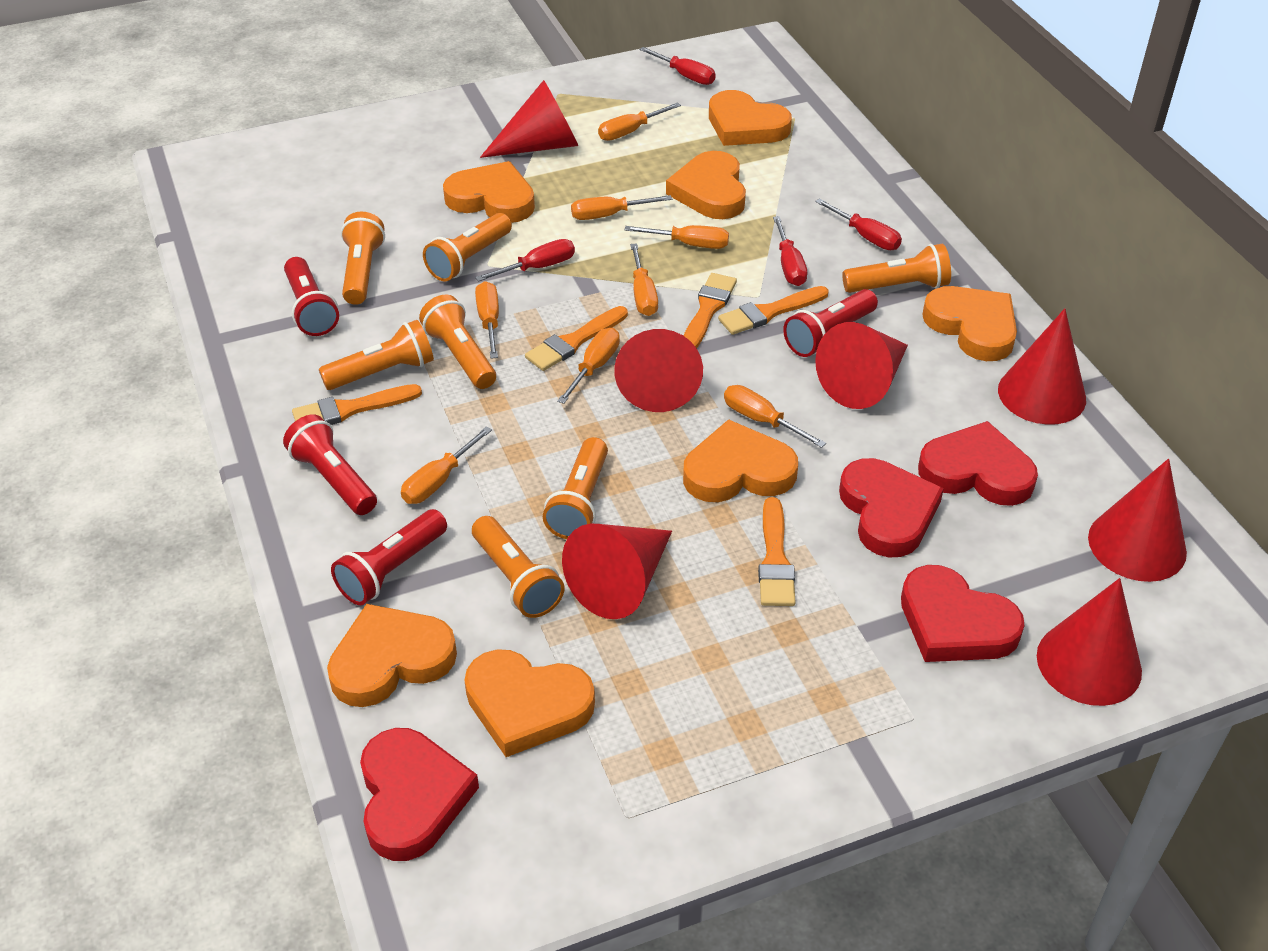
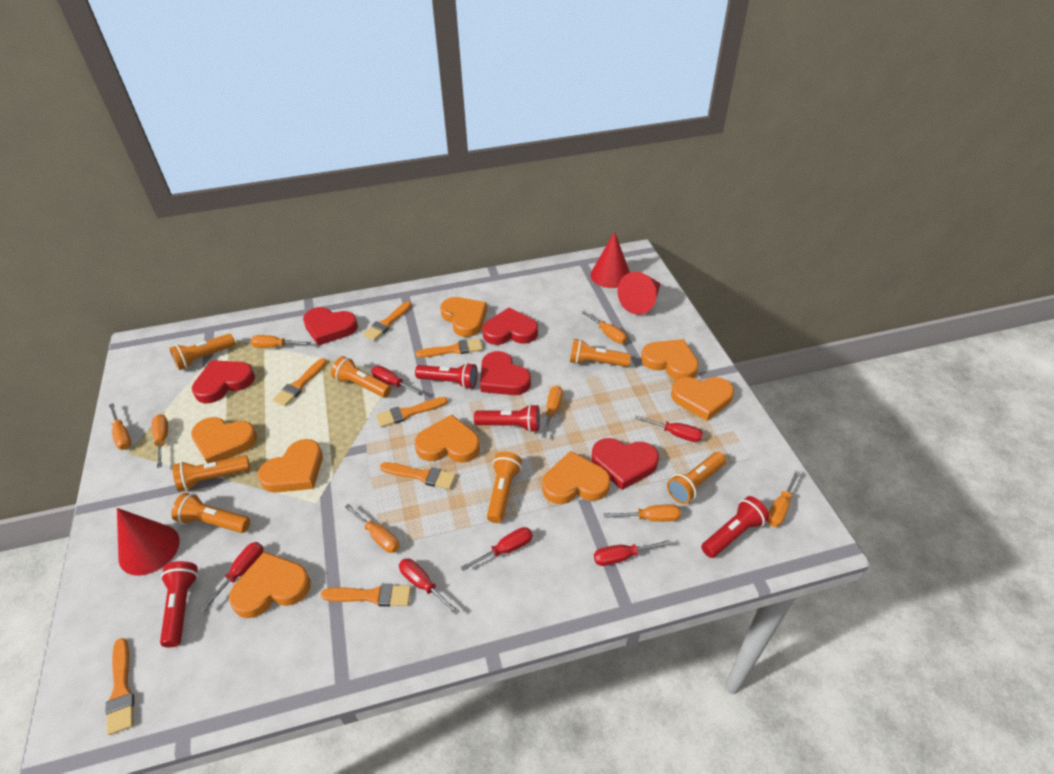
orange brush: [292,384,422,425] [525,306,628,371] [683,273,737,348] [718,286,829,335] [758,497,795,606] = 5 -> [106,638,134,735] [273,358,327,406] [321,584,411,607] [363,301,412,341] [376,397,448,428] [380,462,456,489] [416,339,483,358] = 7
orange heart: [327,604,457,707] [443,161,535,223] [464,649,595,757] [666,151,746,219] [683,419,798,502] [709,90,792,146] [922,286,1017,361] = 7 -> [191,417,257,463] [229,552,311,618] [258,439,323,493] [415,415,480,463] [440,297,487,337] [542,451,610,504] [641,339,699,380] [671,377,734,421] = 8
red cone: [480,80,578,158] [562,524,672,619] [614,329,703,412] [815,322,908,409] [998,308,1086,425] [1037,578,1142,706] [1088,458,1187,582] = 7 -> [117,508,180,576] [591,232,630,288] [617,272,661,315] = 3
red heart: [360,728,479,861] [839,458,944,558] [901,565,1025,662] [918,421,1038,506] = 4 -> [192,360,255,403] [303,307,358,346] [480,351,531,395] [482,307,538,345] [592,438,659,490] = 5
red screwdriver: [475,239,575,282] [639,47,716,85] [773,216,807,286] [815,198,902,250] = 4 -> [200,542,263,612] [371,366,424,396] [399,559,460,615] [461,527,533,571] [594,540,671,566] [634,415,703,442] = 6

